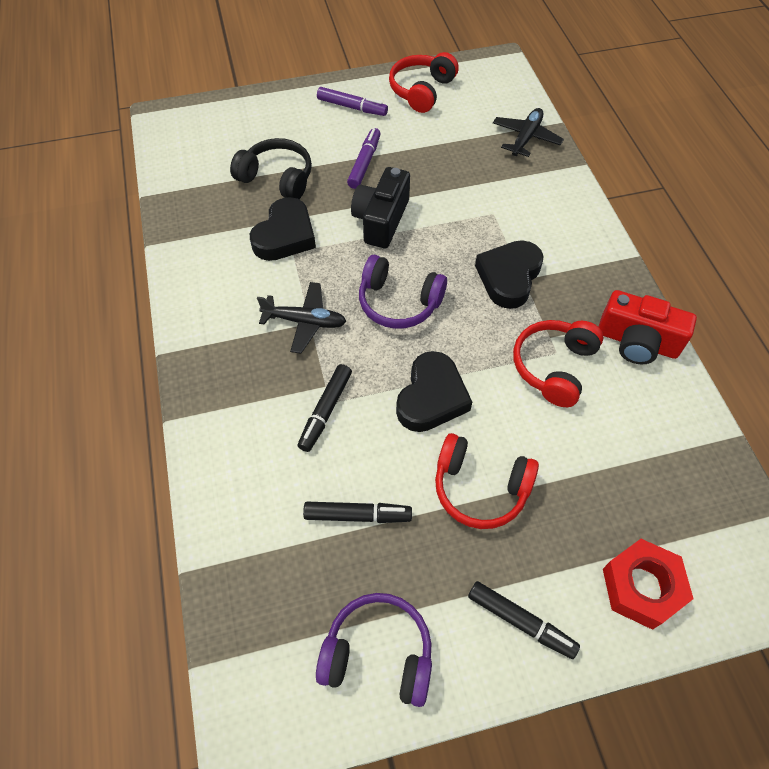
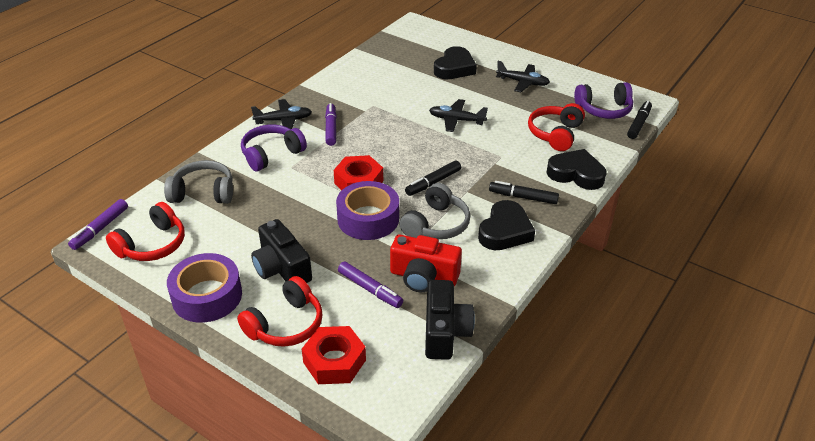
black camera: [351,167,410,248] = 1 -> [251,219,312,283] [425,280,475,360] = 2
black headphones: [230,138,312,199] = 1 -> none = 0
black plane: [257,282,347,354] [493,108,564,157] = 2 -> [251,99,312,129] [429,99,488,132] [496,61,550,92] = 3
grey headphones: none = 0 -> [164,160,233,204] [400,183,470,239] = 2
purple marker: [317,87,388,116] [347,128,381,189] = 2 -> [68,199,128,250] [325,103,337,146] [338,261,403,308] = 3
purple tape: none = 0 -> [167,253,242,323] [336,181,399,240] = 2
red nut: [603,539,694,630] = 1 -> [302,326,366,384] [334,155,383,191] = 2

